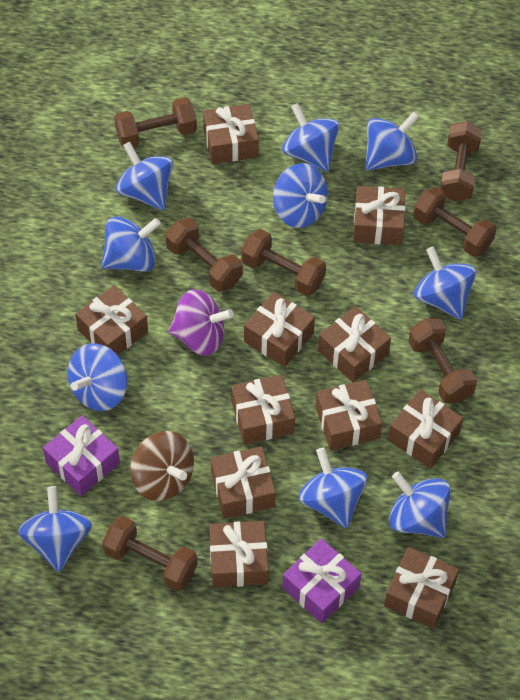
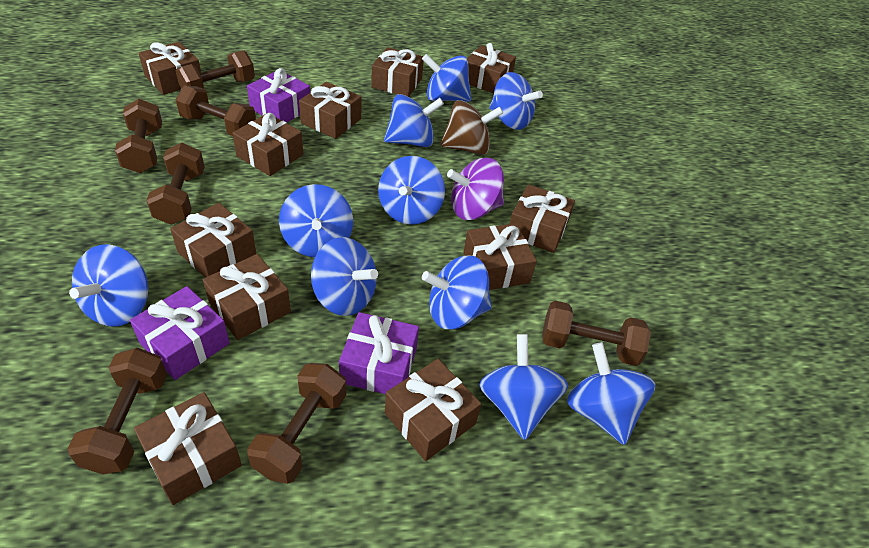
purple gift: [43,415,120,496] [282,538,361,623] = 2 -> [130,286,230,380] [247,68,310,122] [339,312,419,394] = 3

